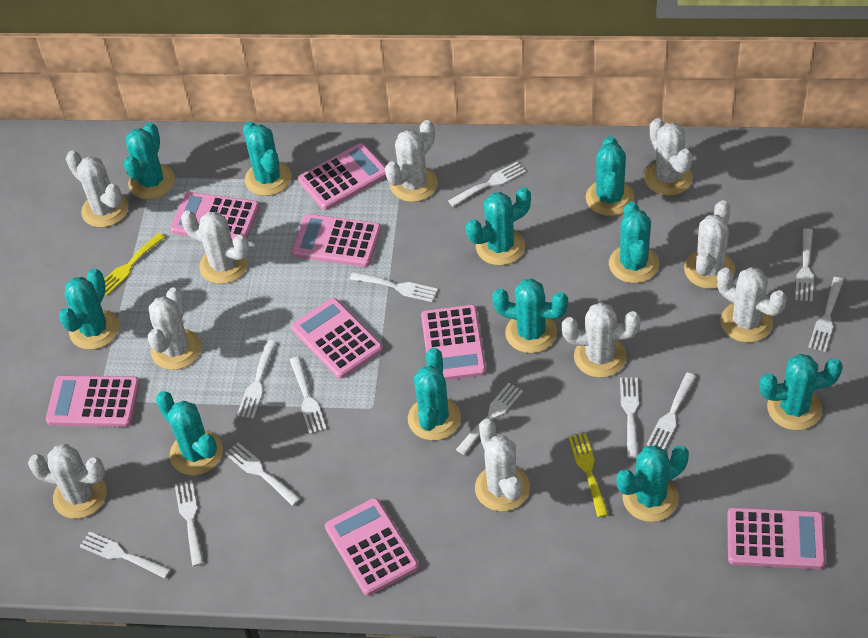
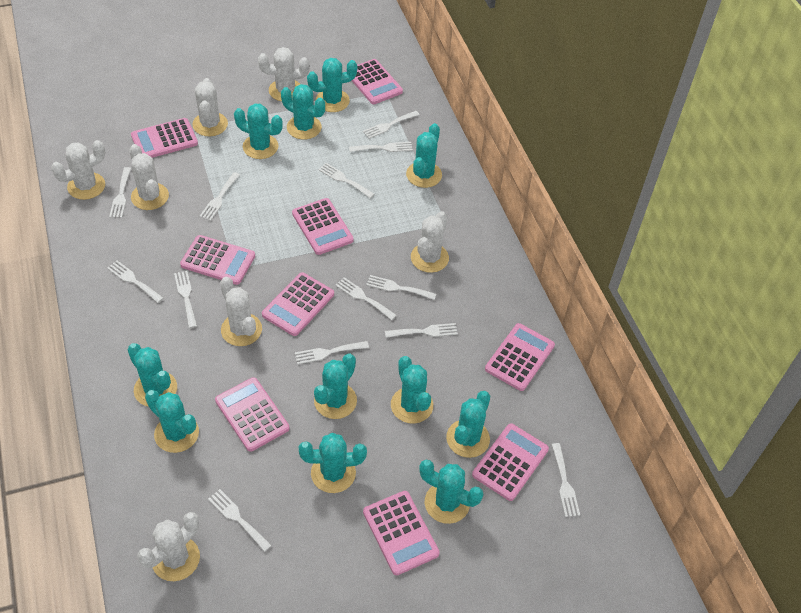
pink calculator: [46,375,140,427] [170,192,260,242] [291,214,381,267] [291,298,383,379] [298,143,386,210] [325,498,419,596] [421,305,486,381] [727,507,826,569] = 8 -> [131,118,198,158] [180,235,255,285] [215,377,289,452] [262,272,334,336] [292,198,354,255] [346,59,403,104] [363,491,440,575] [472,423,549,501] [485,323,555,391] = 9
white cactus: [28,444,107,519] [66,151,129,227] [148,287,201,370] [181,210,249,284] [385,120,438,202] [475,419,530,511] [562,302,641,378] [644,118,693,195] [684,200,735,289] [717,267,787,343] = 10 -> [51,140,105,200] [130,144,169,210] [137,512,200,581] [192,78,228,136] [220,277,262,346] [258,47,309,101] [411,211,449,273] = 7
white fork: [80,531,171,579] [175,480,204,566] [225,442,300,506] [237,340,277,419] [290,356,326,434] [350,272,438,302] [448,162,526,207] [456,383,523,455] [620,377,639,458] [647,373,696,450] [795,228,814,302] [808,277,844,352] = 12 -> [107,261,163,303] [109,167,131,218] [174,271,197,328] [200,172,240,221] [208,489,272,552] [295,341,369,365] [318,163,375,198] [336,277,397,320] [349,142,413,152] [363,111,419,139] [366,275,436,300] [385,323,458,338] [551,443,580,517] = 13
yellow fork: [104,233,165,295] [568,433,608,518] = 2 -> none = 0

